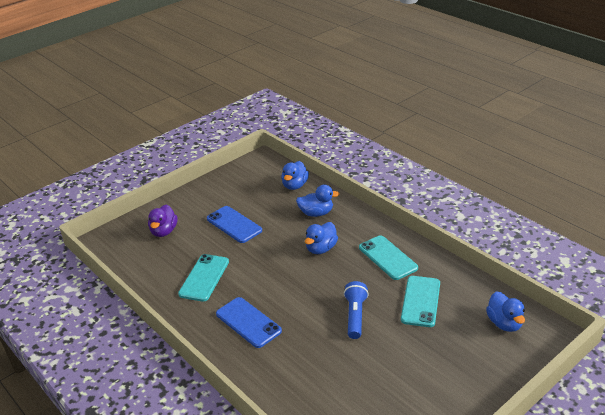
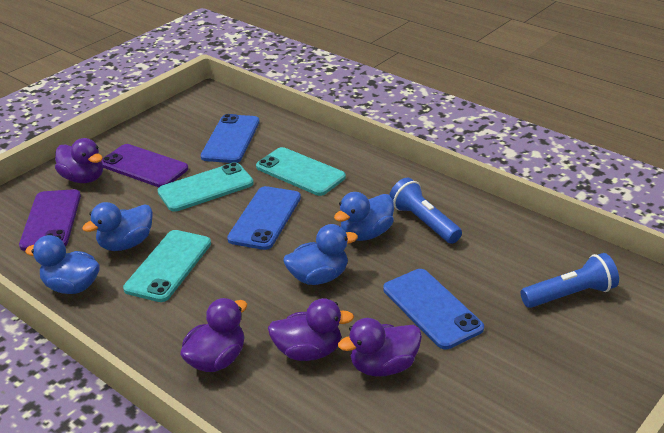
blue flashlight: [344,281,369,339] = 1 -> [389,178,462,244] [521,253,619,308] = 2
blue phone: [207,206,262,243] [216,297,282,348] = 2 -> [201,114,260,163] [227,186,301,250] [383,269,484,349] = 3
purple duck: [148,205,178,237] = 1 -> [55,138,103,183] [180,298,247,372] [268,298,354,361] [338,318,422,377] = 4
purple phone: none = 0 -> [19,189,81,251] [101,144,188,187] = 2

